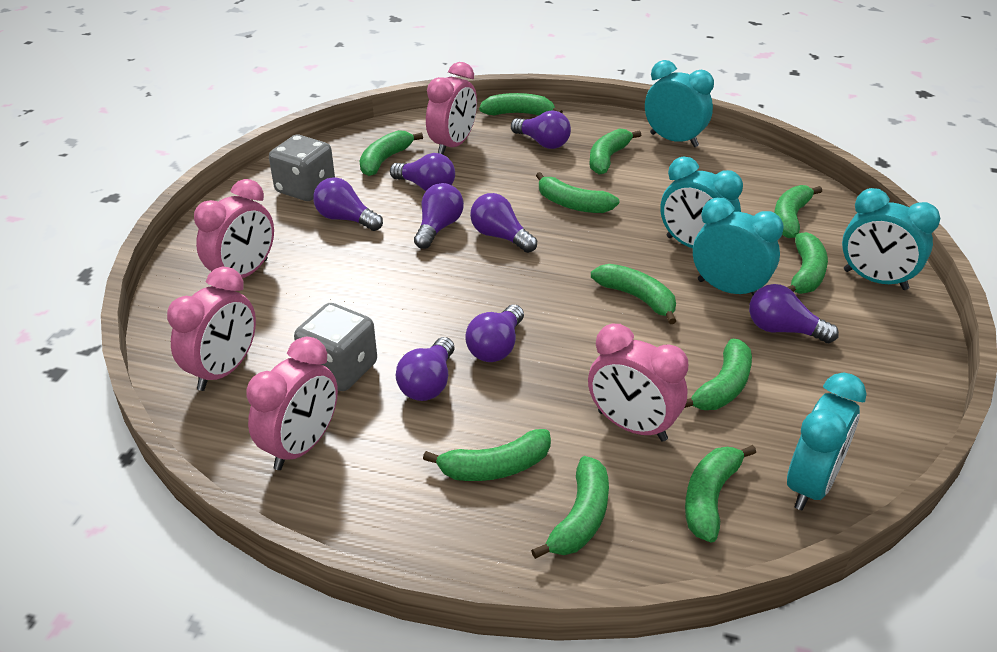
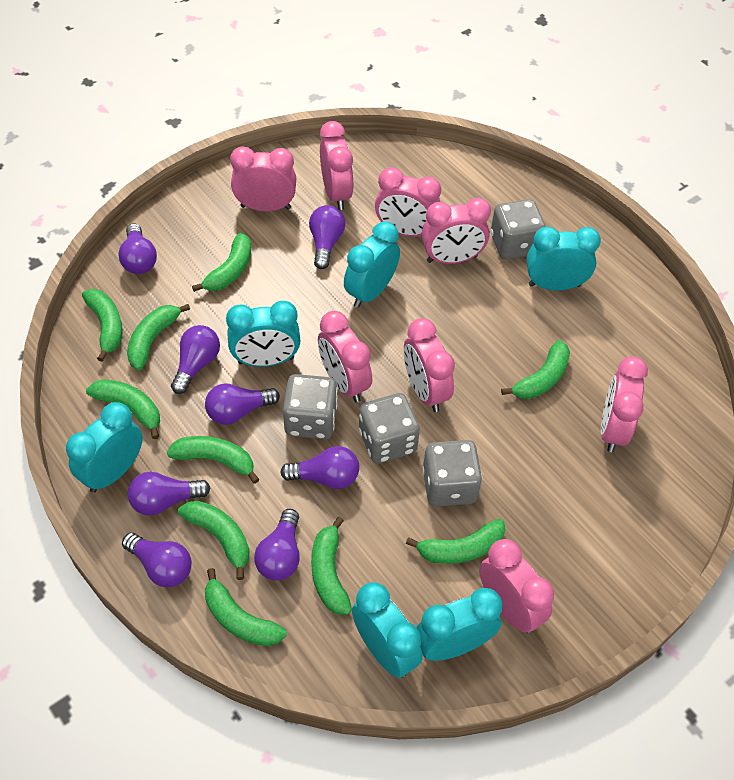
green banana: [360,130,423,176] [423,429,551,481] [479,93,563,116] [531,456,609,559] [536,172,619,213] [589,129,641,175] [591,264,676,324] [685,339,752,410] [685,445,756,543] [774,185,822,238] [788,232,828,294] = 11 -> [82,289,123,362] [86,379,160,439] [127,304,190,370] [167,436,260,484] [178,501,250,580] [192,233,251,292] [205,568,287,646] [311,517,352,615] [406,519,506,564] [501,340,570,399] = 10
grey dice: [269,135,335,201] [294,303,377,391] = 2 -> [283,374,337,439] [359,393,420,464] [422,440,482,507] [491,199,545,260] = 4
pink clock: [167,267,256,391] [194,179,274,278] [246,337,338,470] [426,62,477,154] [588,324,688,441] = 5 -> [230,146,296,212] [318,311,372,403] [320,121,354,210] [375,167,441,237] [404,318,455,412] [422,198,491,264] [479,539,554,633] [601,356,648,452] = 8
turquoise clock: [645,60,714,147] [660,157,743,248] [693,198,784,295] [787,373,867,510] [842,188,940,290] = 5 -> [66,402,143,493] [226,301,300,367] [344,221,400,308] [352,582,423,678] [416,588,502,661] [527,227,601,291] = 6

